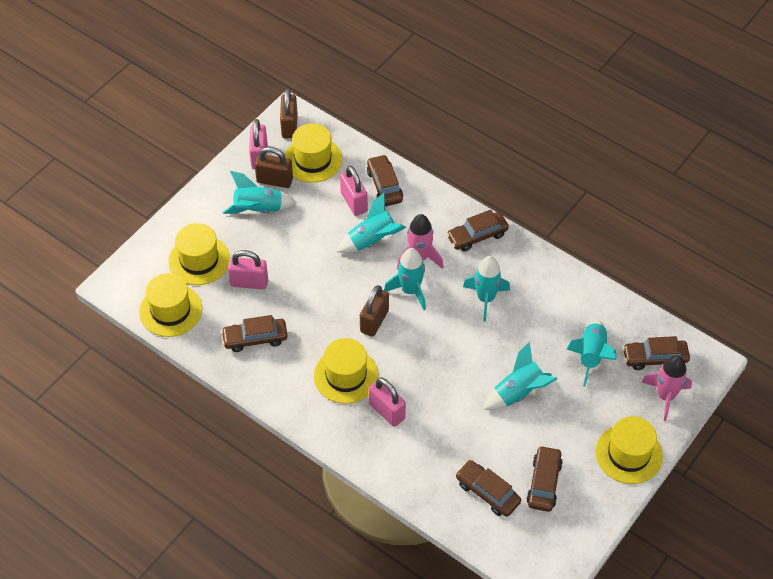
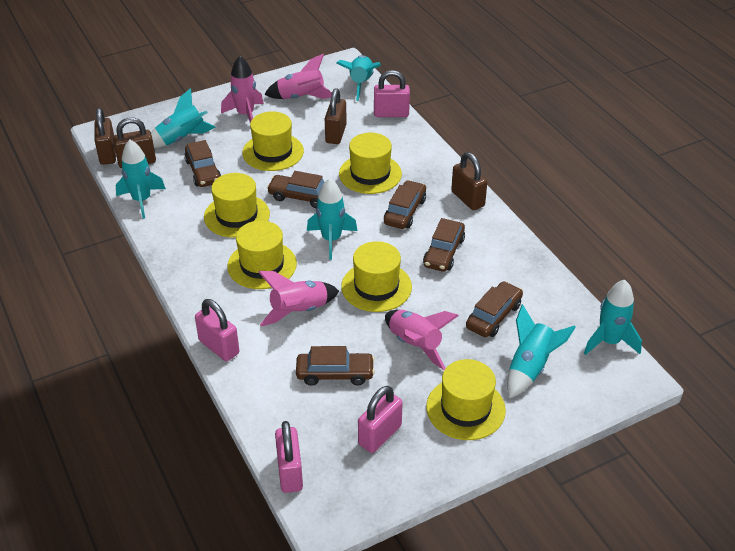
brown padlock: [255,147,293,188] [280,89,298,138] [360,285,389,337] = 3 -> [94,108,116,165] [113,117,156,168] [325,88,347,144] [451,152,487,210] = 4
pink rocket: [397,214,444,269] [642,355,692,421] = 2 -> [221,56,264,123] [259,271,339,326] [264,54,332,99] [385,310,458,370] = 4
yellow hat: [139,273,202,337] [169,223,230,285] [285,123,342,183] [314,338,378,404] [595,416,663,484] = 5 -> [204,173,270,238] [227,220,297,289] [242,111,304,171] [339,133,402,194] [341,241,412,312] [426,359,506,440] = 6

